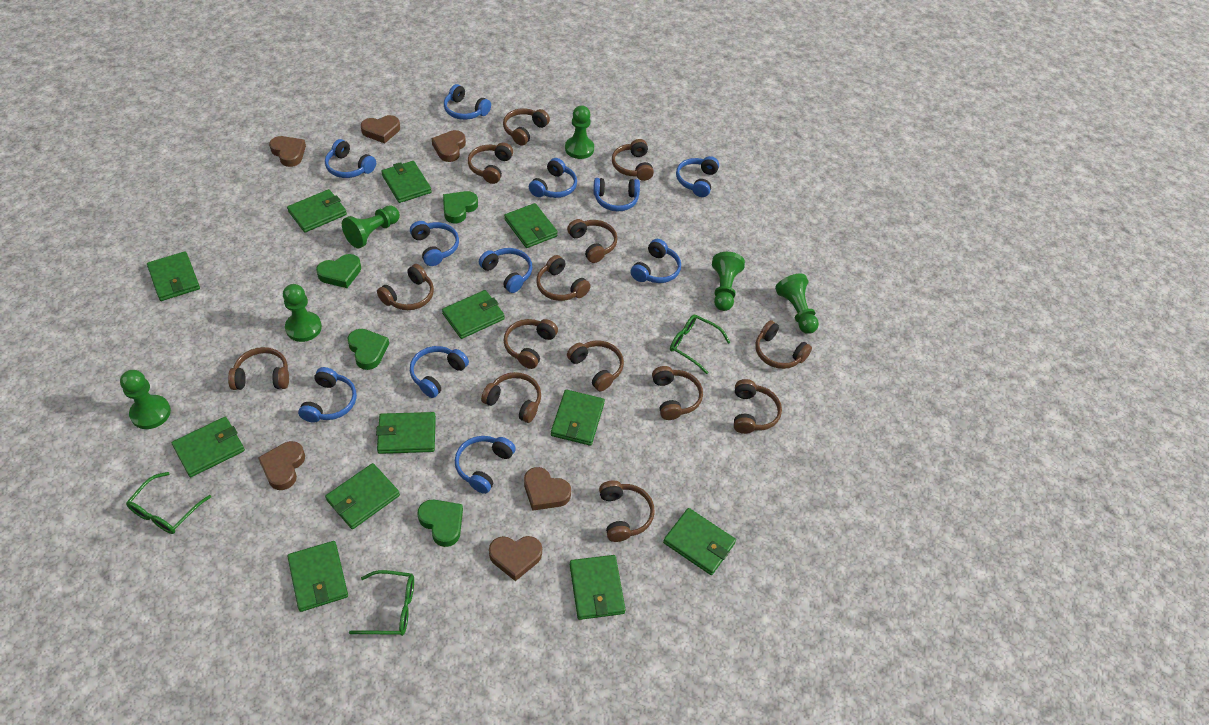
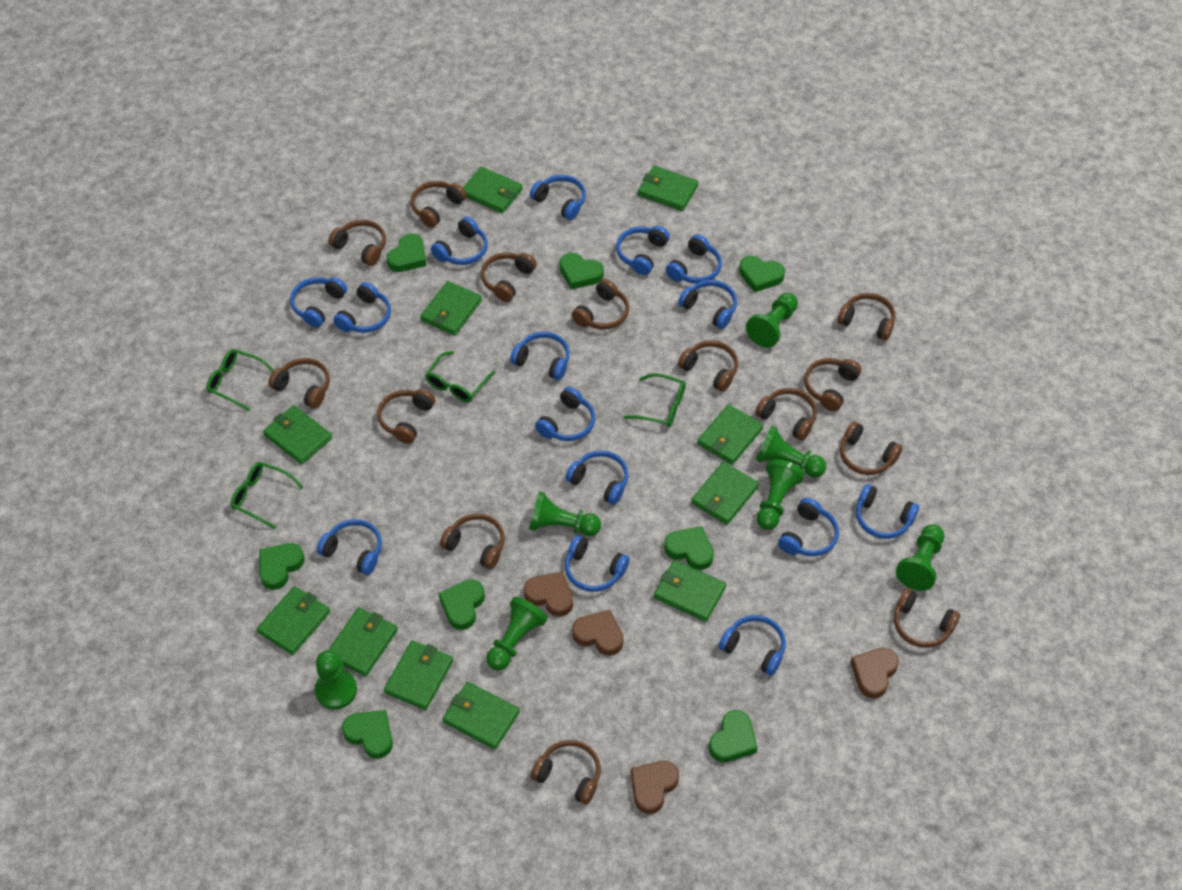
blue headphones: [298,367,357,423] [325,139,376,178] [410,221,459,266] [410,346,469,398] [444,84,491,120] [455,436,516,494] [479,248,533,293] [529,158,577,198] [593,178,640,211] [630,239,681,283] [676,156,719,197] = 11 -> [290,277,347,328] [317,519,382,575] [333,282,391,333] [431,217,488,265] [510,332,570,380] [530,175,586,220] [535,387,595,441] [565,535,629,592] [566,450,629,505] [616,226,670,275] [666,234,722,284] [678,280,737,329] [719,615,786,676] [778,498,839,556] [856,484,919,539] = 15
brown heart: [258,441,305,490] [269,136,306,167] [361,115,400,143] [432,130,466,162] [489,536,542,581] [524,467,571,511] = 6 -> [524,572,573,617] [572,610,623,656] [631,761,679,814] [850,648,899,699] = 4
green glasses: [126,472,211,534] [349,570,414,636] [670,314,730,374] = 3 -> [207,349,274,411] [231,462,303,529] [425,351,496,402] [624,373,686,427] = 4
green heart: [316,254,361,288] [348,329,389,370] [418,500,463,547] [443,191,478,224] = 4 -> [259,543,305,590] [342,710,393,759] [387,234,426,272] [439,579,485,630] [560,253,604,290] [664,526,714,570] [709,710,757,762] [739,256,785,292] = 8
green pawn: [120,370,171,429] [283,284,322,342] [342,205,400,248] [565,105,594,159] [712,252,745,311] [775,274,819,334] = 6 -> [315,650,357,709] [486,597,548,670] [529,492,601,536] [746,293,798,348] [756,426,826,478] [757,459,804,530] [896,524,944,591] = 7
green wallet: [147,251,200,301] [172,417,245,477] [287,189,347,232] [287,541,348,612] [325,463,400,529] [376,412,436,454] [381,161,432,203] [442,290,505,339] [504,203,558,248] [551,389,605,446] [570,555,626,620] [663,508,736,575] = 12 -> [257,586,330,655] [263,405,332,464] [329,607,398,676] [384,640,453,710] [420,281,482,335] [443,682,520,750] [463,167,523,213] [638,166,698,211] [654,560,726,622] [691,462,759,525] [697,404,763,465] = 11

